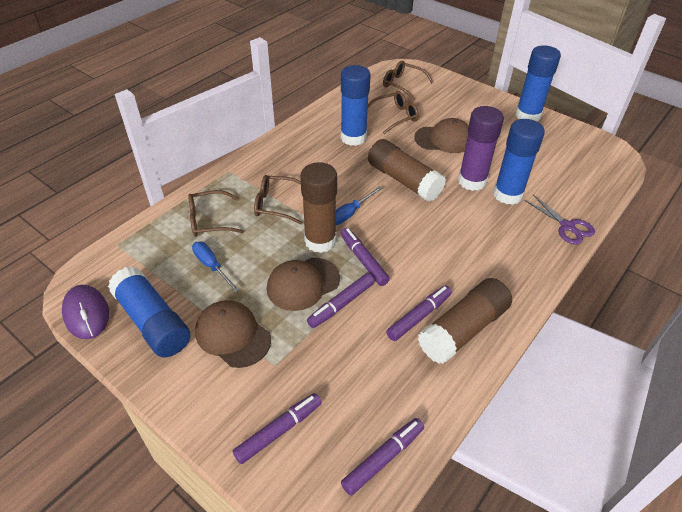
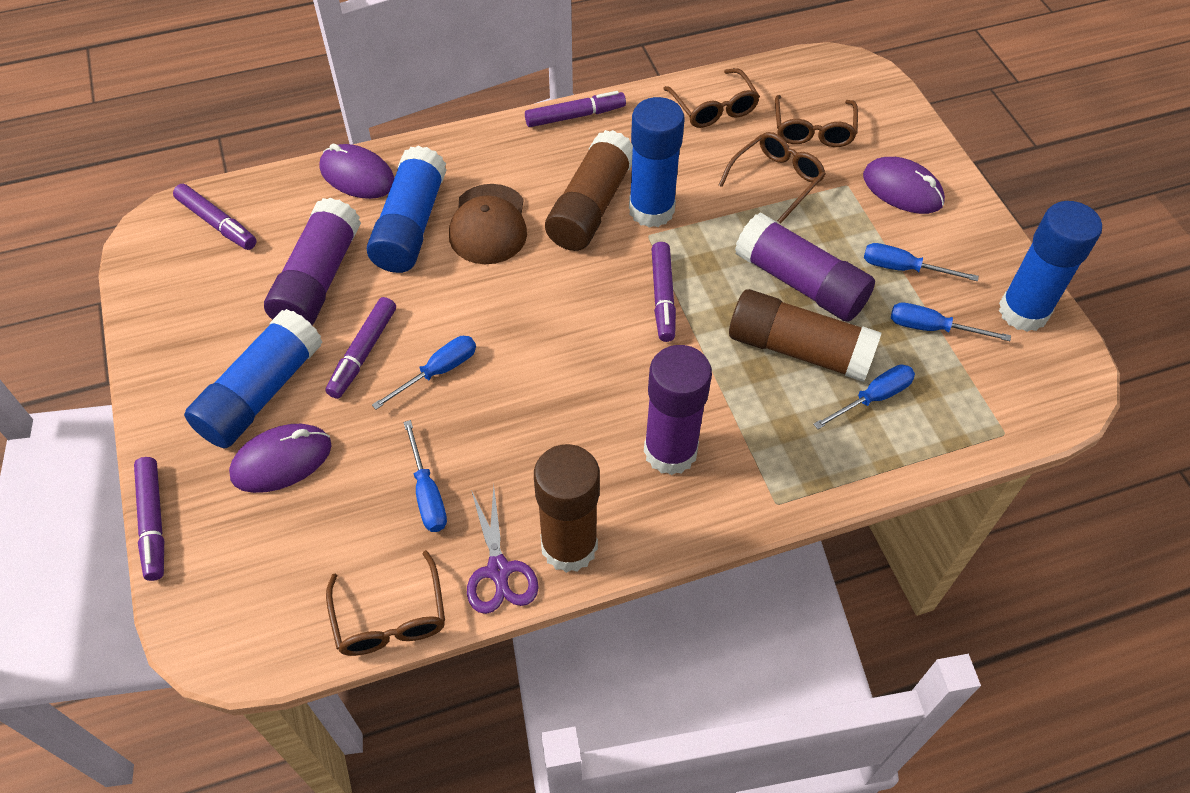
blue screwdriver: [192,242,239,292] [336,187,382,225] = 2 -> [372,336,476,410] [403,420,447,532] [813,364,915,429] [864,243,979,281] [891,303,1011,341] = 5
brown cap: [195,300,271,368] [267,258,340,311] [414,118,469,153] = 3 -> [449,184,527,264] = 1
purple glue stick: [458,106,504,191] = 1 -> [264,197,361,325] [644,345,712,475] [735,213,875,321] = 3
purple mouse: [62,285,109,339] = 1 -> [229,424,332,493] [319,144,394,199] [863,157,945,214] = 3

